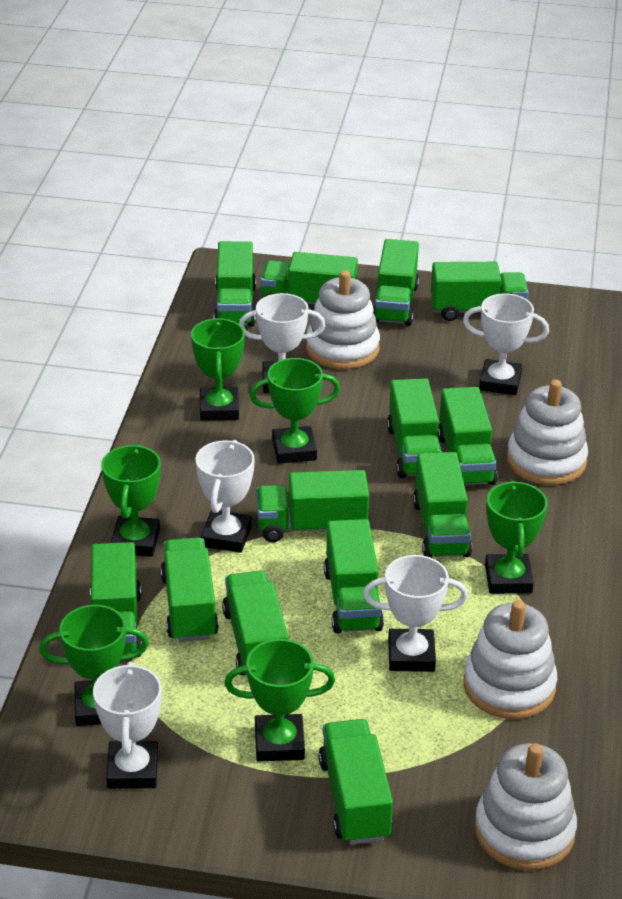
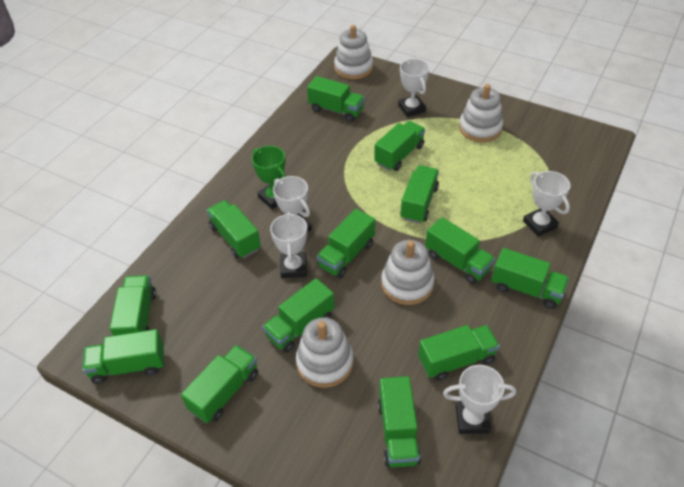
green trophy: [39,605,149,726] [101,444,161,557] [191,318,245,421] [224,639,335,761] [250,358,340,464] [485,480,548,594] = 6 -> [252,146,286,209] = 1

